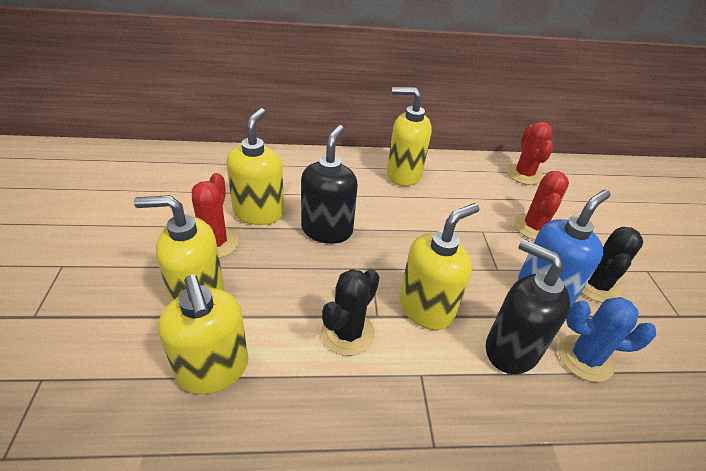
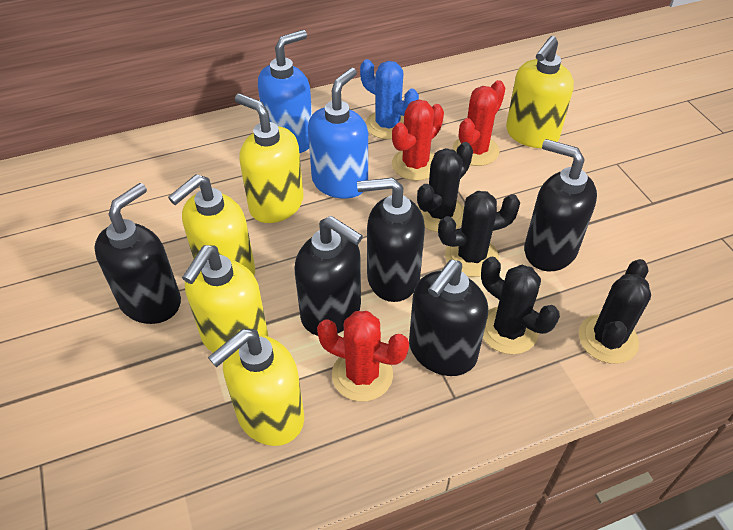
black cactus: [321,269,379,356] [581,227,643,303] = 2 -> [417,142,473,232] [438,191,520,277] [481,256,560,355] [579,259,651,364] = 4
black soap dispenser: [301,125,358,244] [486,239,571,374] = 2 -> [94,183,181,324] [295,216,363,336] [357,177,425,302] [409,260,488,376] [524,139,597,271] = 5
blue soap dispenser: [518,190,611,307] = 1 -> [258,30,312,153] [308,68,368,199] = 2

